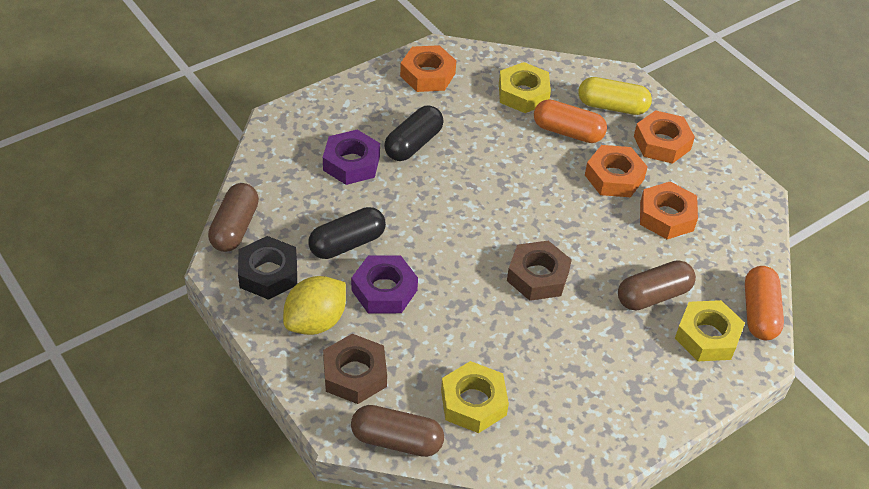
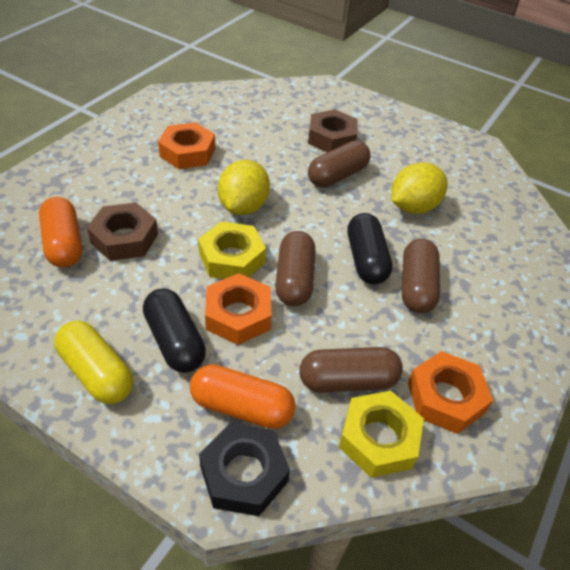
brown capsule: [208,183,259,252] [351,405,444,457] [618,260,696,310] = 3 -> [275,231,315,306] [299,347,403,393] [308,140,371,188] [402,239,440,313] = 4
orange nut: [400,45,456,92] [585,145,648,197] [634,110,695,164] [640,182,698,239] = 4 -> [158,122,215,169] [205,273,272,345] [408,351,493,434] = 3
purple nut: [323,130,380,185] [351,256,418,313] = 2 -> none = 0
yellow lemon: [283,276,346,335] = 1 -> [218,160,270,215] [391,162,447,214] = 2
yellow nut: [441,361,509,433] [499,62,551,113] [675,300,745,361] = 3 -> [198,221,266,279] [339,391,424,478] = 2

